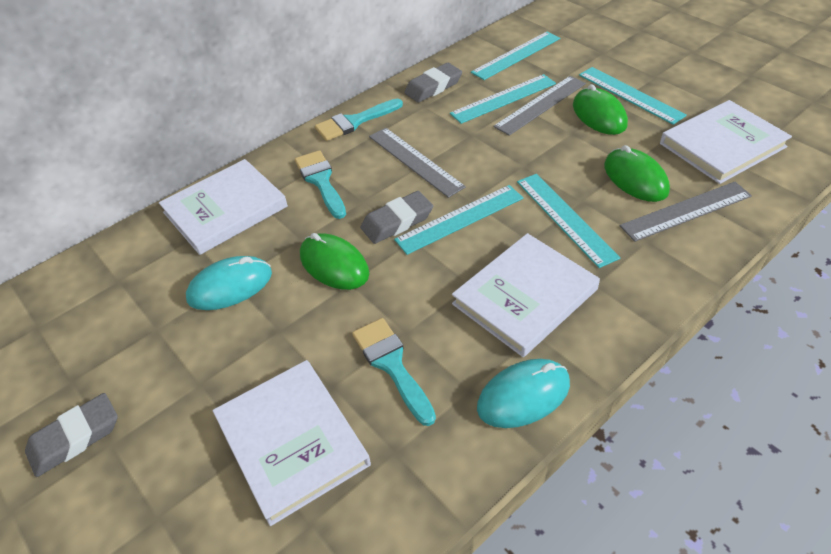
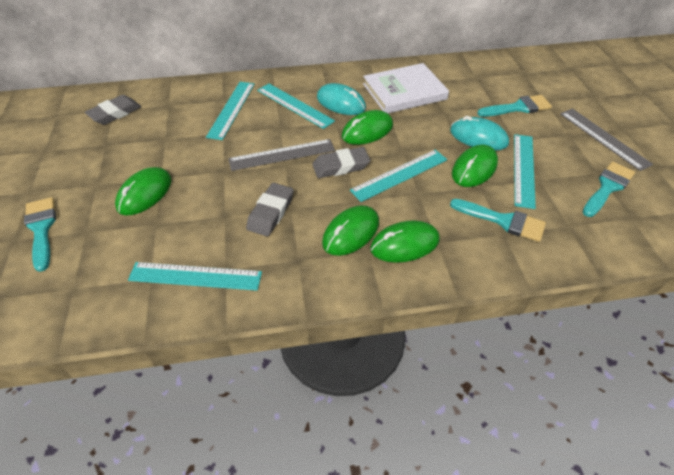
green mouse: [300,233,369,290] [573,84,628,135] [604,145,670,202] = 3 -> [115,167,171,215] [322,205,379,256] [342,110,393,145] [370,220,440,263] [452,145,498,187] = 5
grey ruler: [369,128,466,198] [493,76,586,136] [620,182,752,242] = 3 -> [228,139,335,171] [560,108,653,171] = 2
turquoise brush: [295,150,346,219] [315,99,403,141] [352,318,436,426] = 3 -> [24,197,56,272] [450,199,546,242] [477,95,552,117] [582,162,635,217] = 4
white book: [159,159,288,255] [213,360,371,526] [452,233,600,357] [660,100,792,184] = 4 -> [363,63,449,113] = 1

